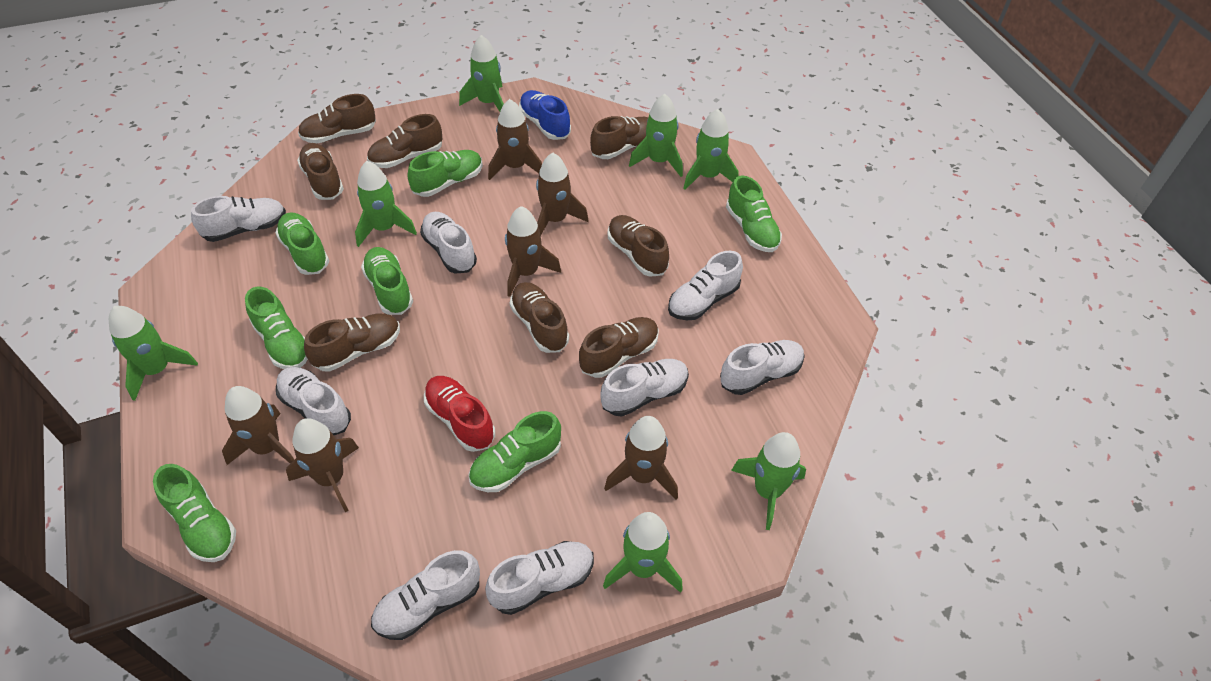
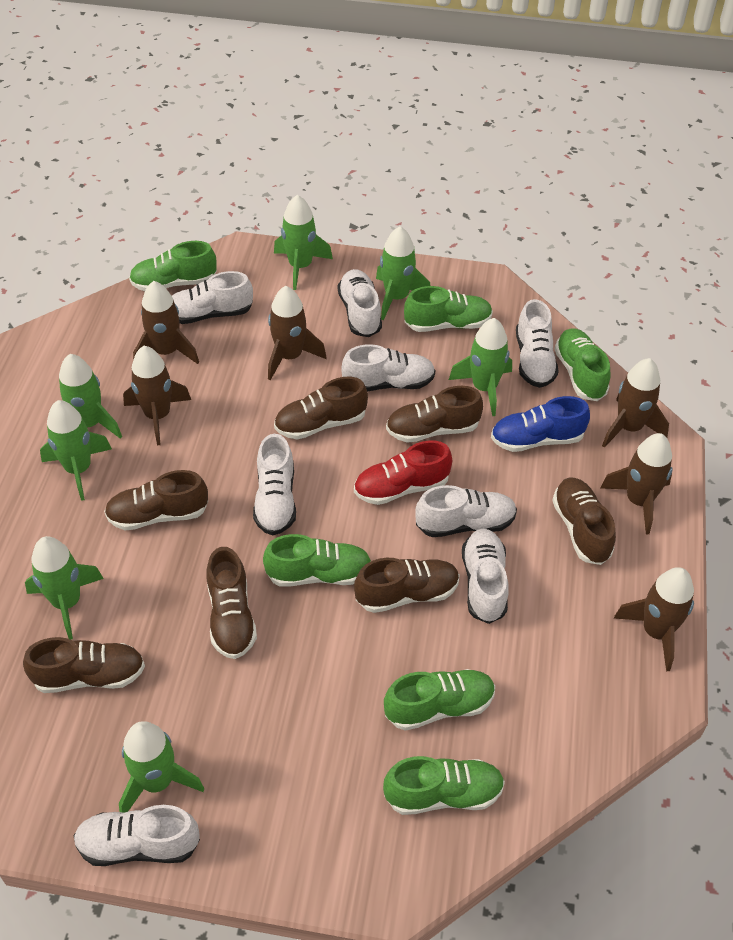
brown shoe: [297,143,344,200] [298,94,376,143] [304,313,400,372] [367,114,442,168] [510,282,569,353] [579,317,659,378] [590,116,649,159] [608,215,669,277] = 8 -> [23,637,145,693] [104,470,208,530] [207,547,257,659] [274,377,368,439] [354,558,460,613] [386,386,483,443] [552,478,616,565] = 7
green shoe: [153,464,236,562] [245,287,308,369] [275,212,329,275] [361,247,413,315] [407,150,483,197] [469,411,561,492] [726,175,782,252] = 7 -> [129,241,217,291] [263,534,371,587] [383,756,505,815] [384,669,495,731] [404,286,493,332] [555,328,611,401] = 6

